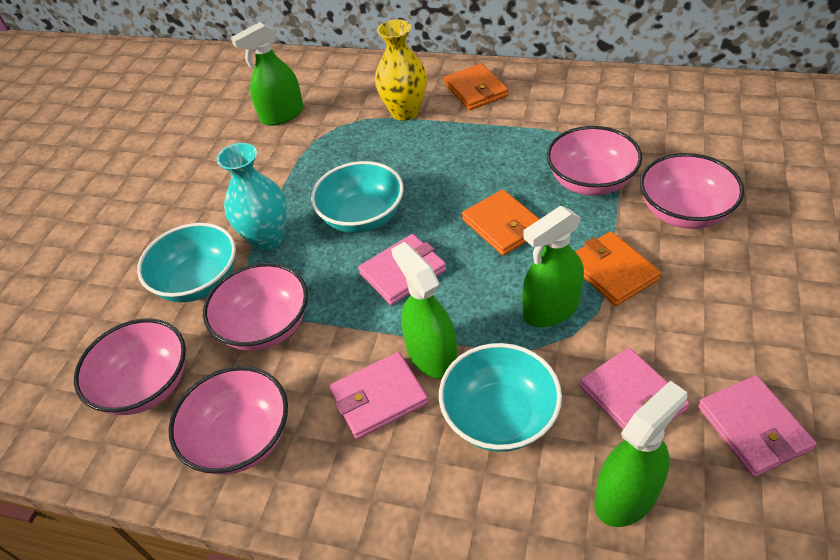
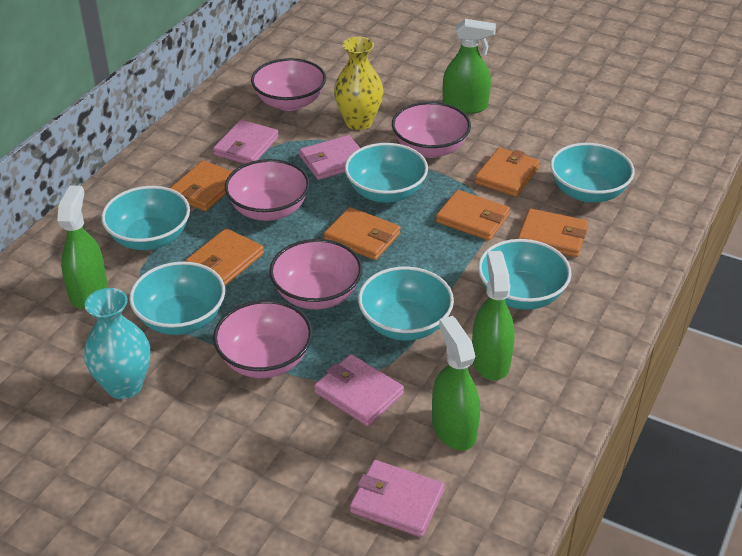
orange wallet: [444,63,508,110] [462,189,539,255] [575,231,661,306] = 3 -> [170,161,233,211] [185,228,264,286] [324,207,401,260] [436,190,510,240] [475,147,540,197] [518,208,588,257] = 6
turquoise bowl: [137,223,236,302] [311,161,404,233] [439,343,562,452] = 3 -> [101,186,190,250] [129,261,225,335] [345,143,428,203] [358,267,454,341] [478,239,571,310] [550,143,634,203] = 6

